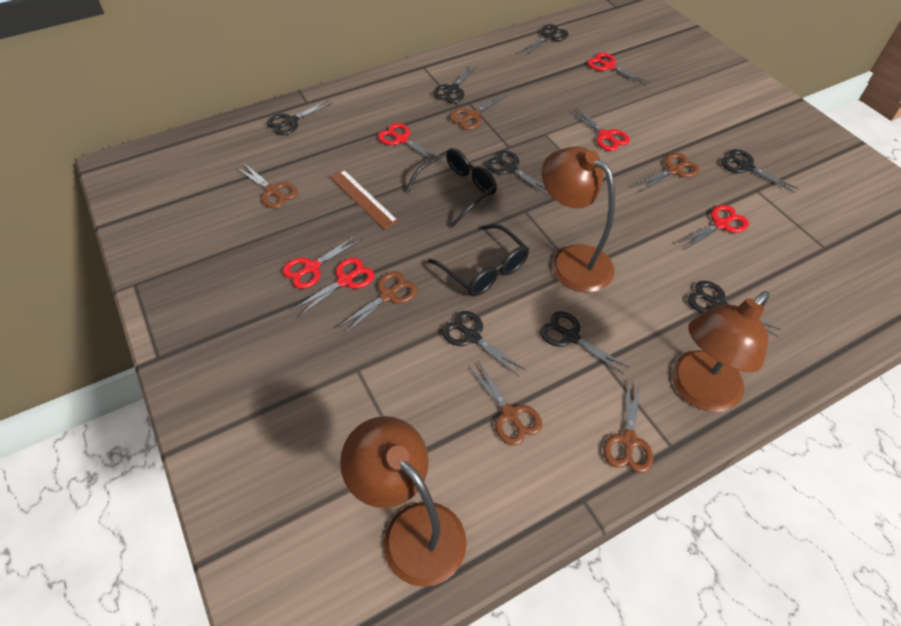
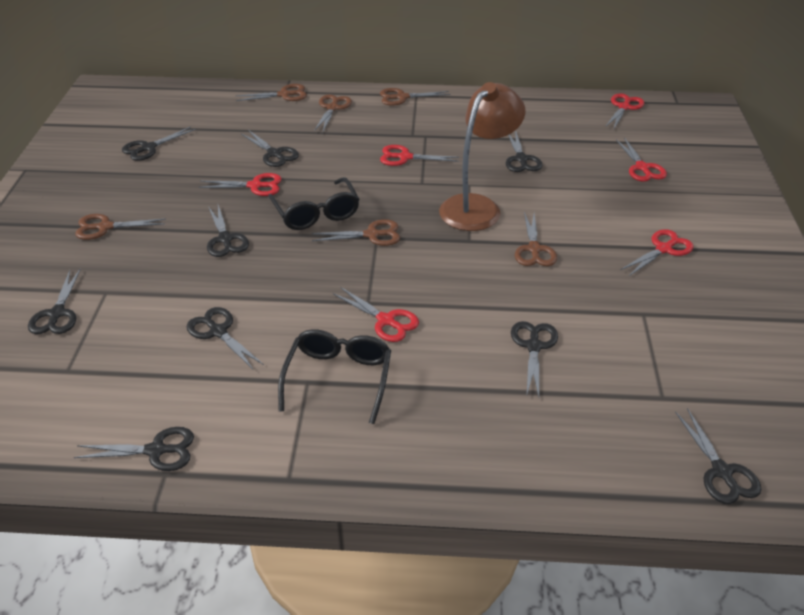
black scissors: [267,99,334,135] [433,64,478,103] [442,311,526,376] [486,151,548,196] [519,24,569,56] [540,311,630,375] [688,281,781,337] [721,149,798,193] = 8 -> [28,269,80,334] [74,427,194,471] [122,127,196,161] [187,307,264,369] [207,205,249,257] [241,130,299,167] [506,130,543,172] [511,321,558,397] [675,408,762,504] = 9
brown lamp: [340,416,467,587] [542,146,615,293] [672,291,770,412] = 3 -> [439,82,526,231] = 1
brown ruler: [330,169,398,229] = 1 -> none = 0

